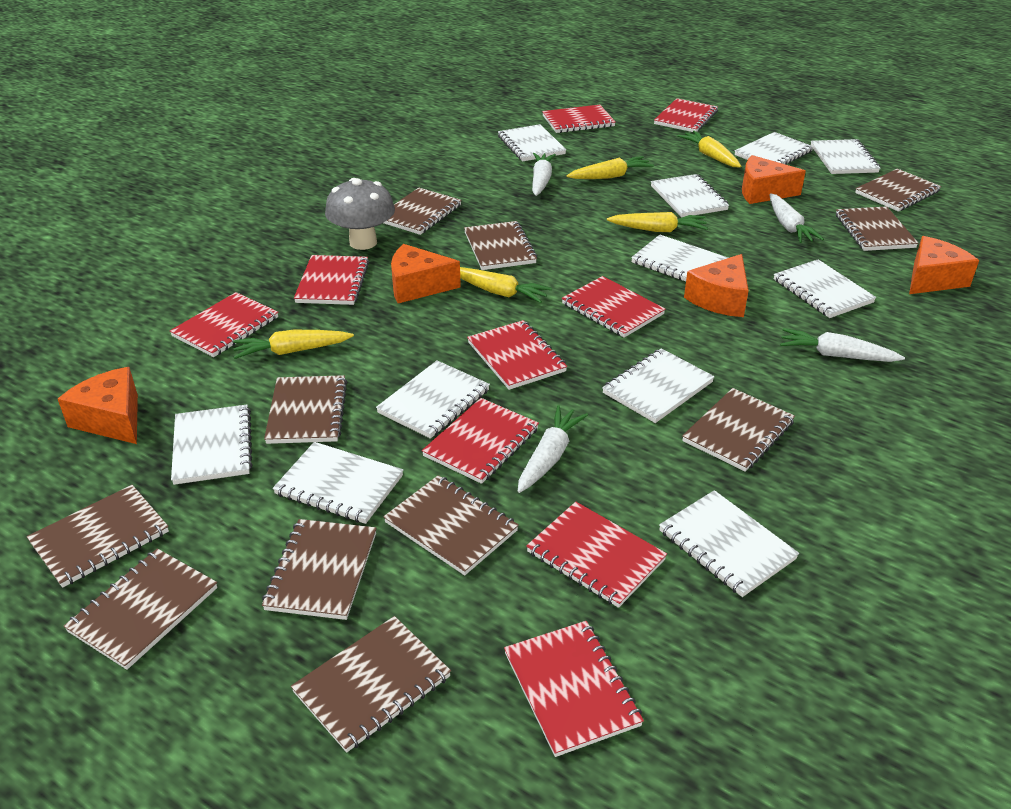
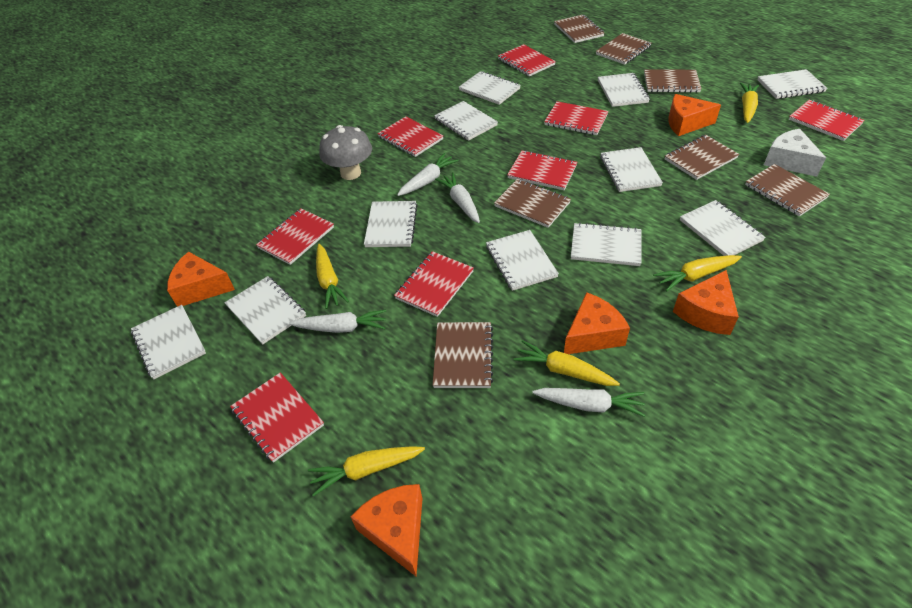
brown notebook: [27,485,169,588] [64,549,217,670] [262,519,377,620] [264,375,347,444] [291,616,451,752] [383,475,519,575] [384,188,462,235] [464,221,537,270] [682,388,795,472] [836,206,918,251] [855,169,941,212] = 11 -> [433,322,493,388] [494,179,571,228] [554,15,605,43] [596,33,651,65] [644,69,701,93] [665,135,739,180] [745,164,830,216] = 7
red notebook: [170,292,278,357] [294,255,369,305] [422,398,539,484] [467,320,567,390] [504,621,644,757] [526,502,667,608] [542,105,616,133] [562,276,665,338] [654,98,718,132] = 9 -> [230,372,324,463] [256,208,334,265] [377,117,443,157] [394,251,474,317] [498,44,556,77] [507,150,577,190] [544,101,608,135] [789,100,865,141] = 8
white cheese: none = 0 -> [764,129,826,177] = 1

